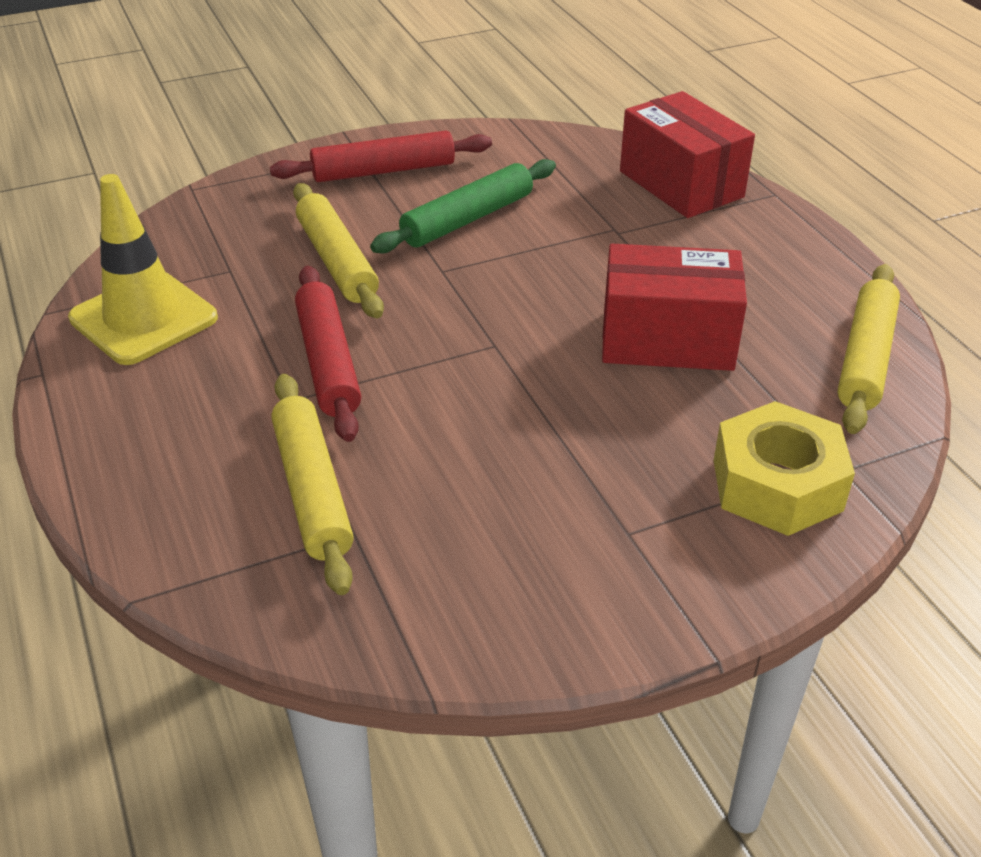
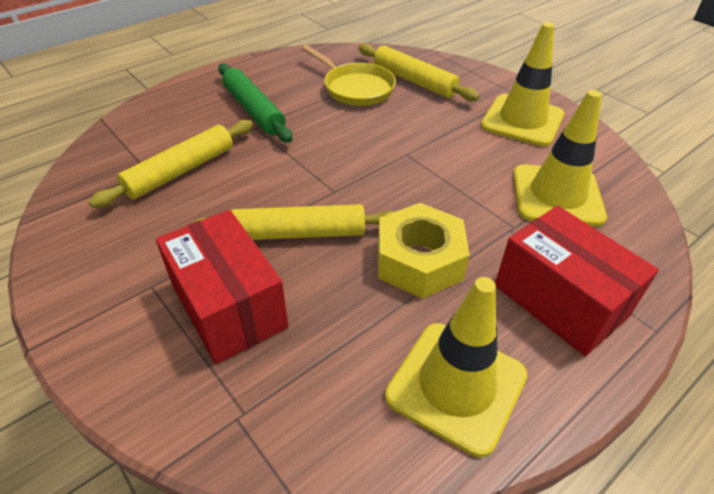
red rolling pin: [270,131,492,182] [295,266,361,442] = 2 -> none = 0
yellow pan: none = 0 -> [301,45,396,106] = 1
yellow traffic cone: [68,174,218,365] = 1 -> [385,277,528,457] [481,22,564,147] [513,90,607,227] = 3

